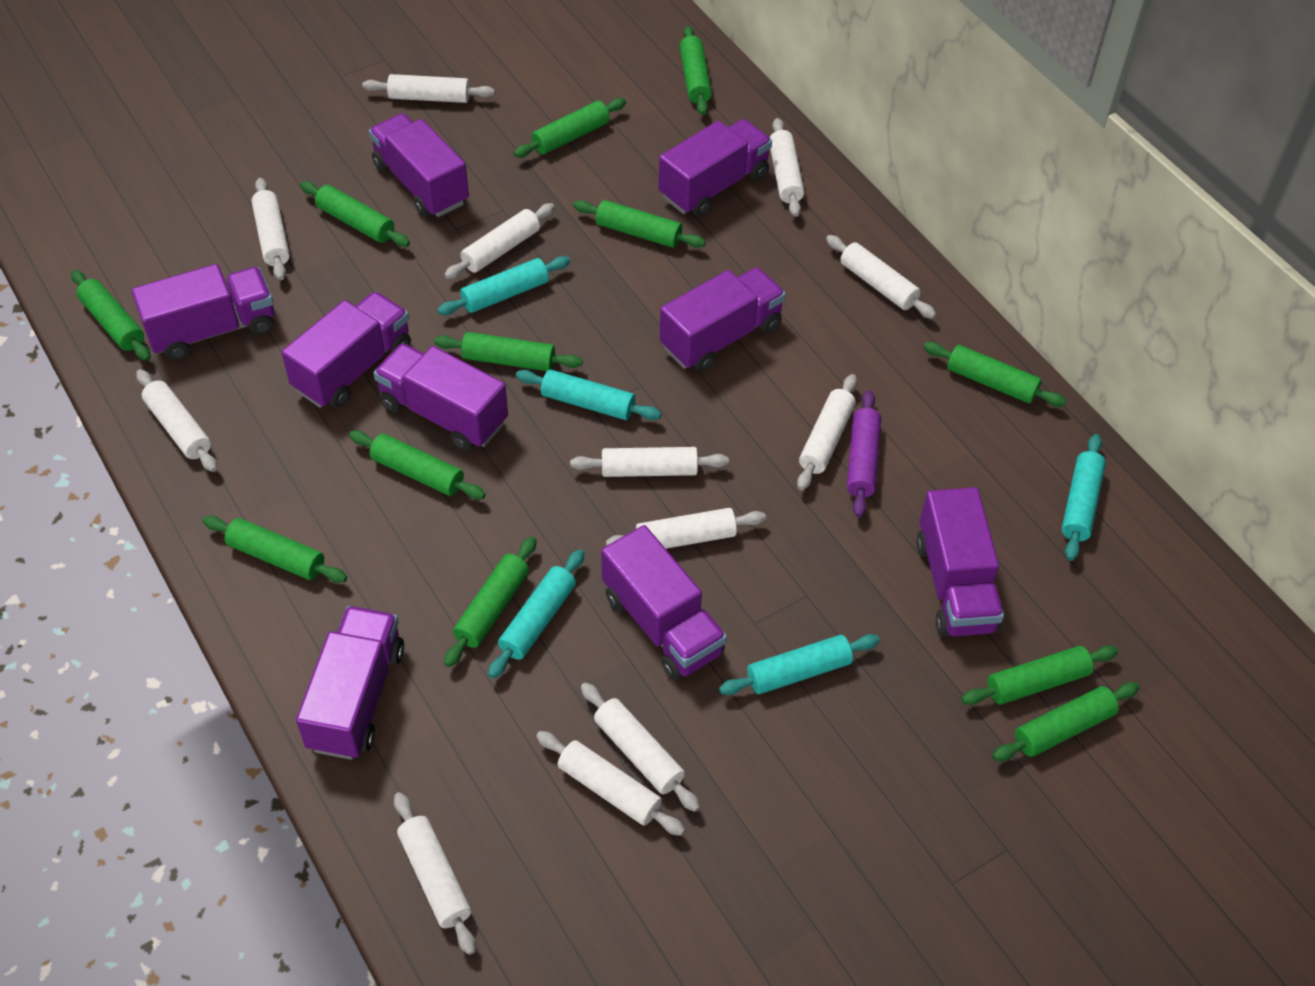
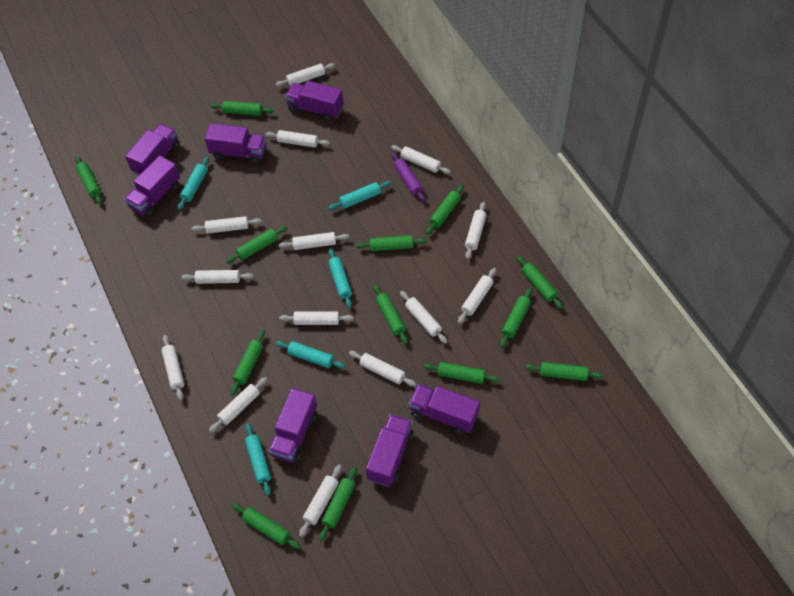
green rolling pin: [71,270,151,361] [203,516,347,583] [300,181,410,247] [349,430,486,499] [434,332,583,371] [444,537,536,667] [514,98,626,157] [573,200,706,248] [680,26,712,115] [923,342,1066,407] [961,646,1118,705] [992,682,1139,761] = 12 -> [75,156,102,204] [210,101,274,116] [226,226,287,263] [231,330,265,395] [232,503,301,549] [319,466,357,541] [356,235,427,251] [374,285,408,344] [423,362,500,384] [426,184,464,235] [500,287,532,347] [517,256,563,309] [526,362,604,381] = 13
purple truck: [131,264,275,360] [282,291,411,408] [296,606,404,760] [369,113,469,217] [373,343,508,451] [601,525,727,680] [658,119,772,217] [659,267,786,372] [916,487,1004,637] = 9 -> [124,155,180,217] [125,124,180,175] [205,123,267,164] [269,388,317,463] [285,81,344,122] [366,414,414,487] [409,384,480,435] = 7
white rolling pin: [136,369,217,472] [251,178,290,280] [362,74,495,103] [394,792,476,955] [444,203,555,279] [536,731,685,836] [570,447,729,477] [581,682,700,812] [606,508,766,549] [770,118,804,217] [797,374,857,490] [826,235,936,319] = 12 -> [161,335,184,400] [181,270,254,284] [192,216,262,234] [209,377,267,433] [265,130,330,147] [276,63,335,87] [279,232,350,250] [279,311,354,325] [299,464,342,537] [349,351,416,387] [391,145,451,174] [400,291,447,344] [458,268,496,324] [465,202,487,259] = 14

